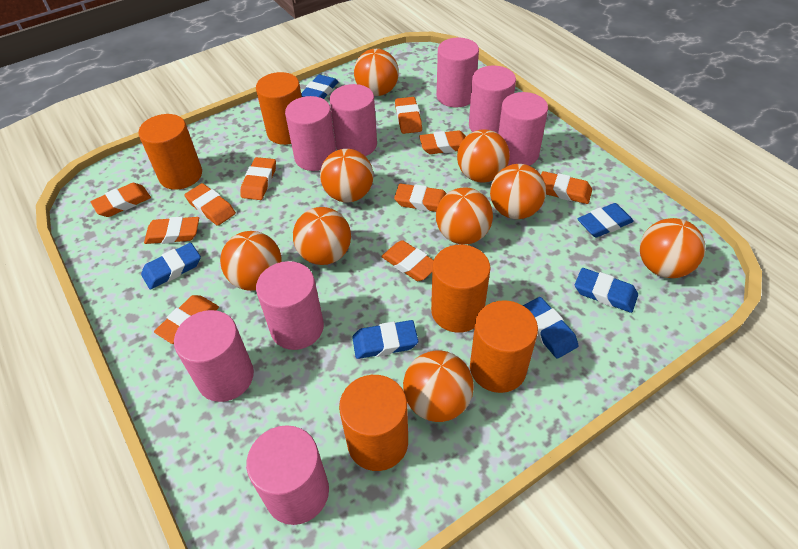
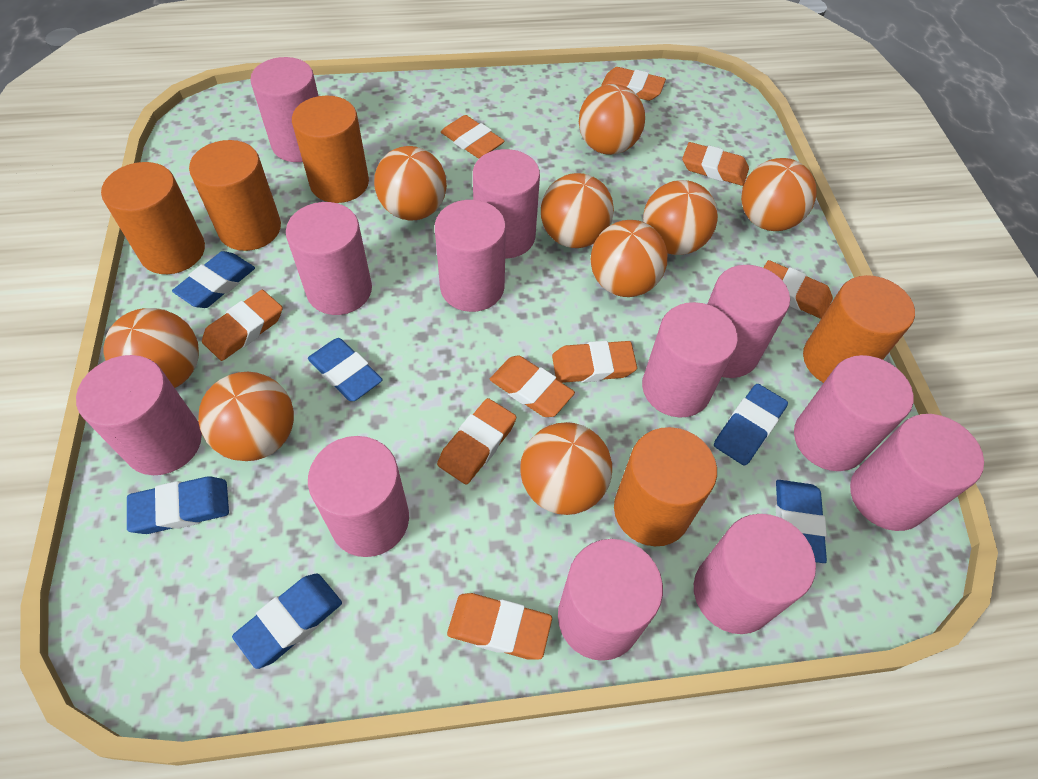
orange eraser: [90,183,151,217] [144,216,199,244] [154,295,219,344] [184,183,236,226] [240,157,276,200] [381,240,434,281] [394,184,447,212] [395,97,422,134] [419,130,466,154] [541,171,592,204] = 10 -> [202,290,283,361] [437,398,516,485] [441,115,505,159] [447,593,552,660] [490,355,575,417] [552,341,637,383] [601,67,666,101] [682,142,749,186] [764,260,833,319] = 9
pink cylinder: [174,310,254,402] [246,425,329,525] [256,261,324,350] [285,96,336,171] [330,84,377,156] [437,38,479,107] [469,65,516,133] [498,92,548,166] = 8 -> [76,355,202,475] [250,57,318,162] [286,202,372,315] [308,436,409,557] [435,200,506,312] [473,149,540,258] [558,539,663,661] [642,302,738,417] [694,514,816,634] [707,265,790,378] [794,355,913,471] [850,414,984,531] = 12

